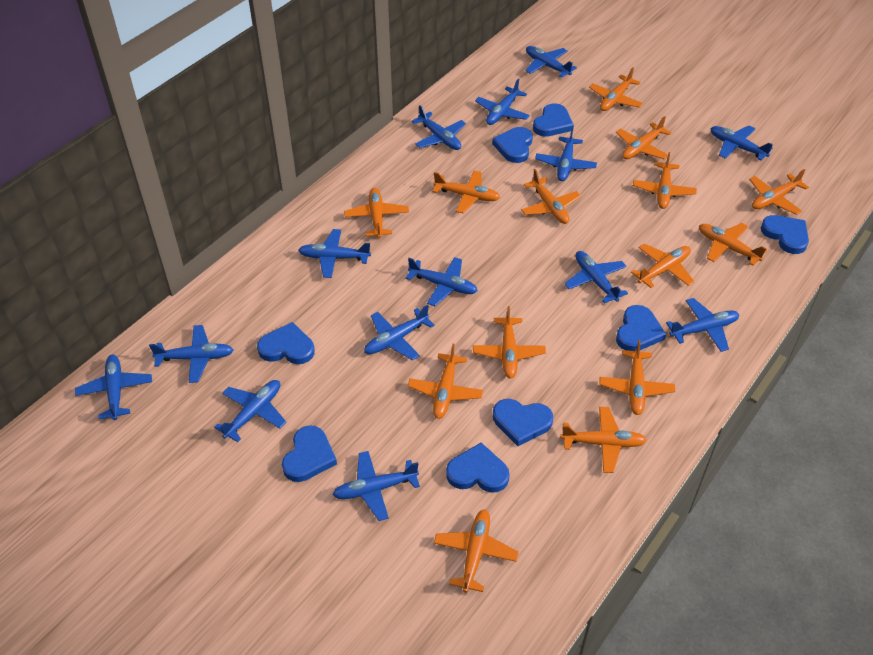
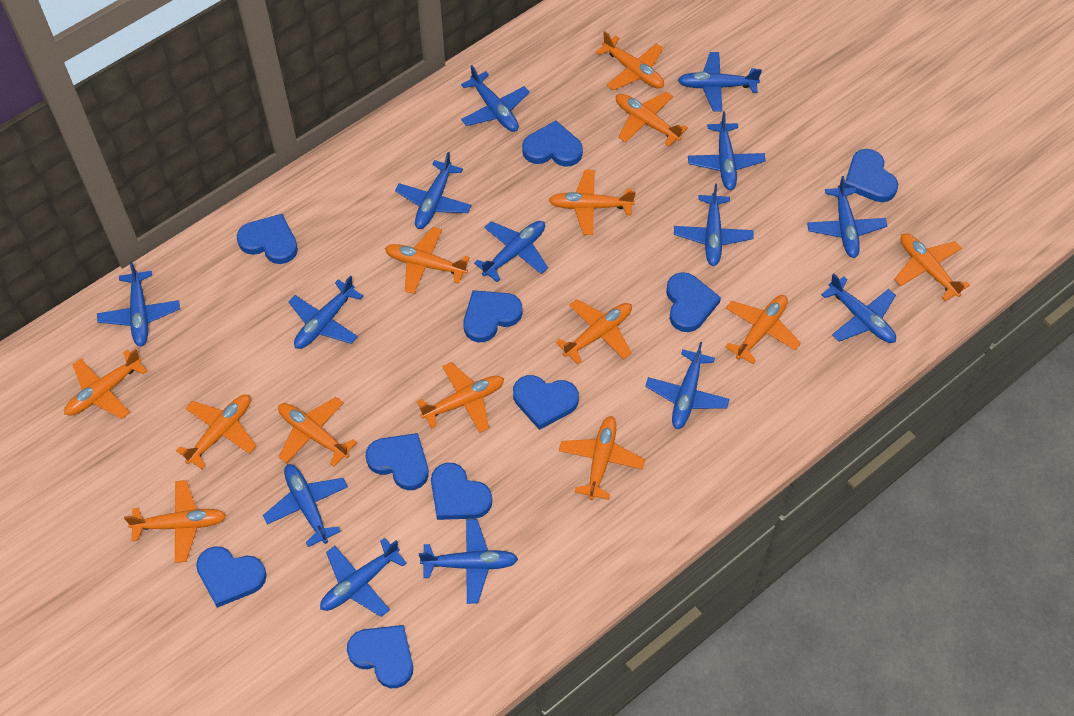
blue heart: [257,322,315,364] [282,425,337,482] [446,443,510,493] [492,127,533,163] [493,399,553,446] [533,103,574,137] [616,305,666,351] [761,215,809,254] = 8 -> [196,546,267,608] [237,214,298,264] [347,625,413,688] [366,433,429,490] [431,463,492,520] [464,290,523,342] [513,375,579,430] [522,121,583,167] [666,272,721,332] [845,149,898,202] = 10
orange plane: [344,188,409,238] [408,344,483,419] [433,171,500,214] [434,509,519,593] [473,306,546,378] [521,169,581,224] [561,407,647,473] [589,67,643,111] [599,340,675,415] [616,116,671,160] [631,244,694,288] [633,152,697,209] [699,223,767,265] [749,169,809,215] = 14 -> [64,349,147,419] [124,480,226,563] [176,394,256,469] [278,397,357,467] [385,227,470,294] [417,362,504,433] [549,170,636,235] [556,299,632,364] [559,416,645,500] [596,31,664,91] [616,92,688,147] [725,295,801,364] [894,233,970,301] = 13

